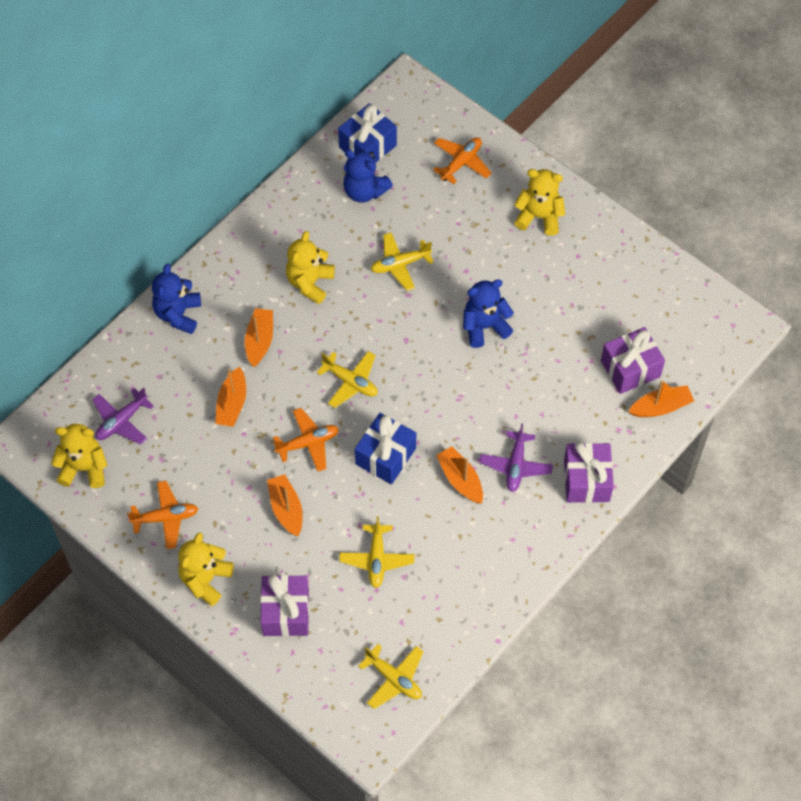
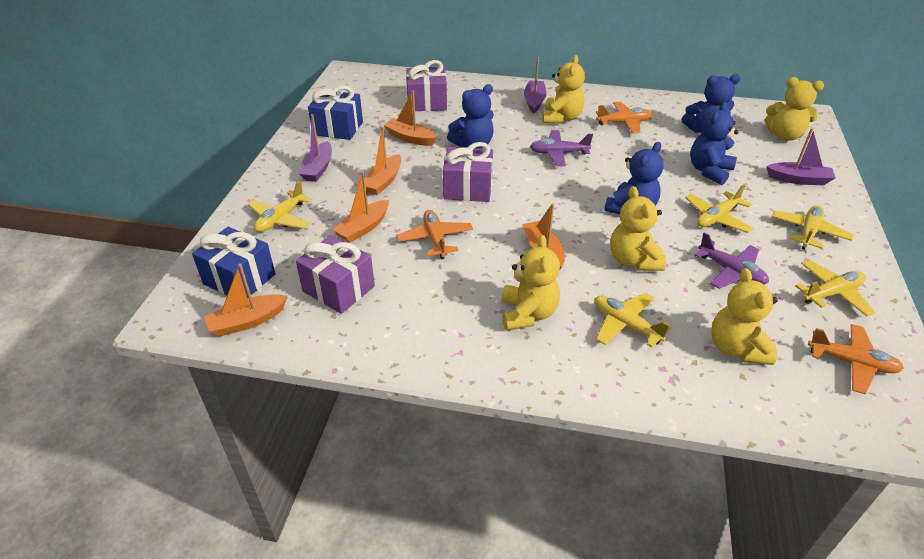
blue teddy bear: [152,263,201,334] [343,149,393,203] [463,279,514,348] = 3 -> [447,84,494,149] [604,142,664,215] [682,74,740,134] [690,102,738,185] = 4
purple boat: none = 0 -> [299,114,332,182] [524,57,547,114] [766,128,836,185] = 3
yellow plane: [317,351,378,408] [339,516,414,588] [358,644,423,709] [371,232,434,291] = 4 -> [248,181,312,232] [595,293,672,347] [685,184,754,233] [772,205,853,250] [796,260,875,316] = 5
yellow teddy bear: [51,424,108,488] [178,533,234,606] [286,231,335,304] [514,169,565,236] = 4 -> [502,235,560,330] [542,55,585,124] [610,186,666,271] [711,268,778,365] [765,77,824,141] = 5

